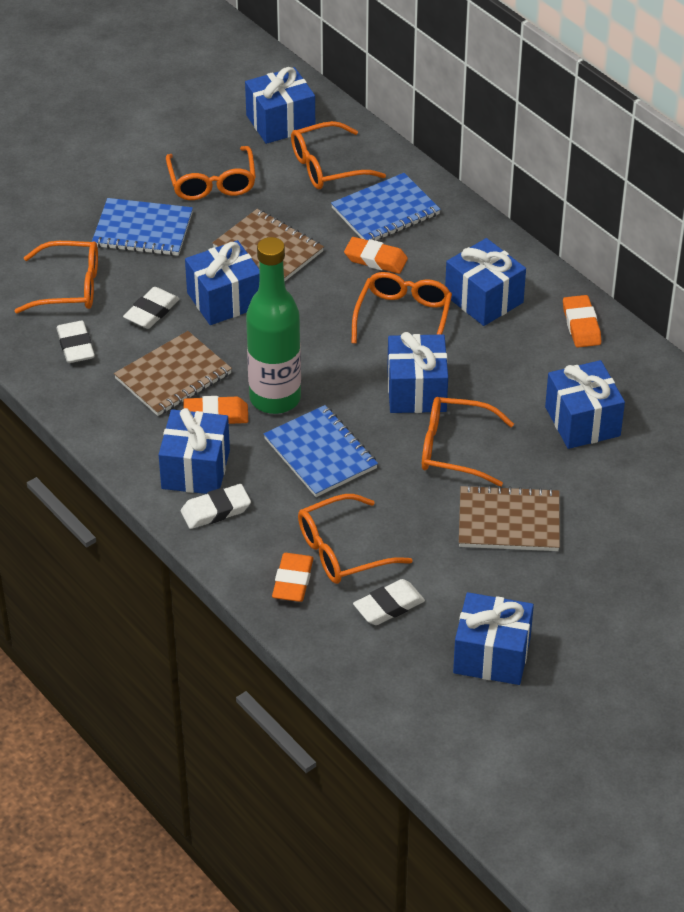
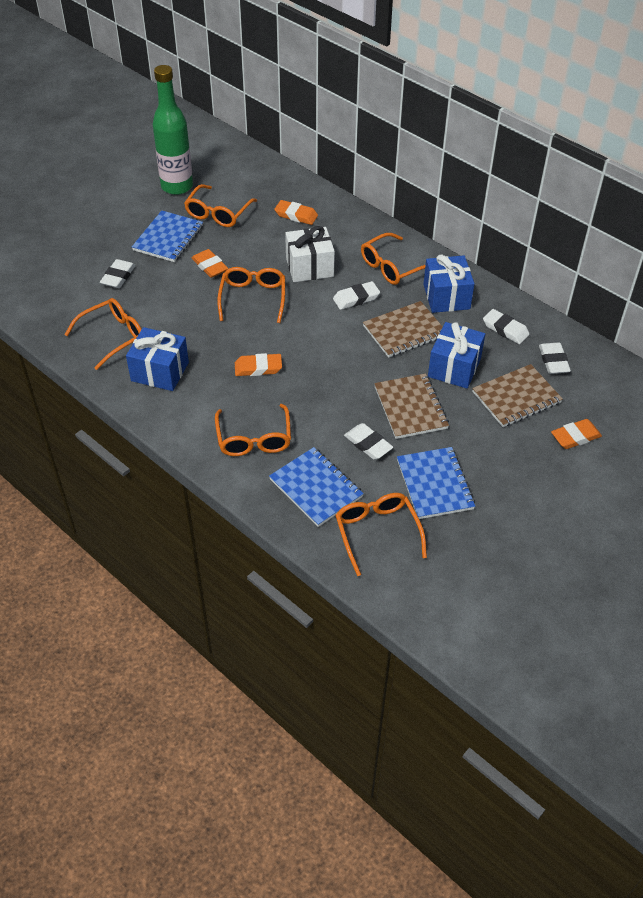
blue gift: [158,408,230,494] [185,240,260,325] [245,67,315,144] [387,332,448,413] [445,238,526,326] [453,592,534,685] [545,360,625,449] = 7 -> [126,327,189,391] [423,255,475,313] [428,322,485,389] = 3
white eraser: [56,321,95,363] [123,287,180,329] [181,484,251,529] [353,579,425,625] = 4 -> [100,259,136,288] [333,281,380,310] [344,423,393,460] [483,309,529,344] [539,343,571,374] = 5
white gift: none = 0 -> [285,226,335,282] = 1

